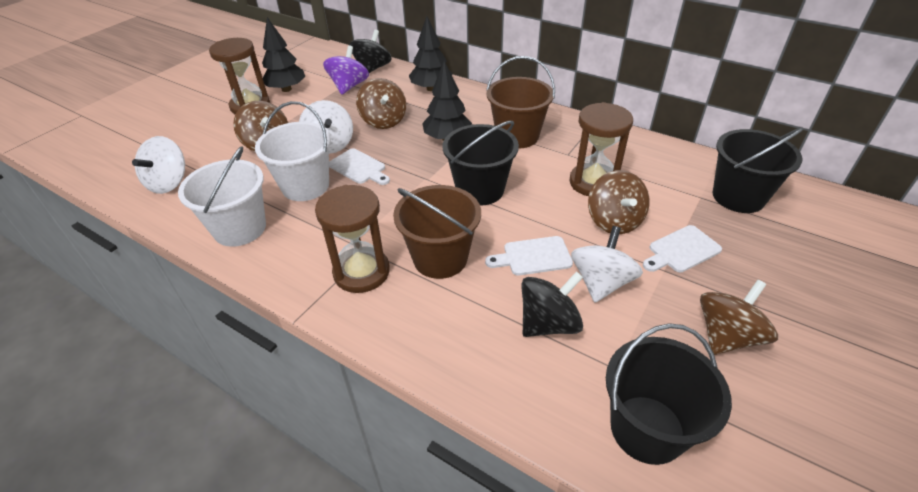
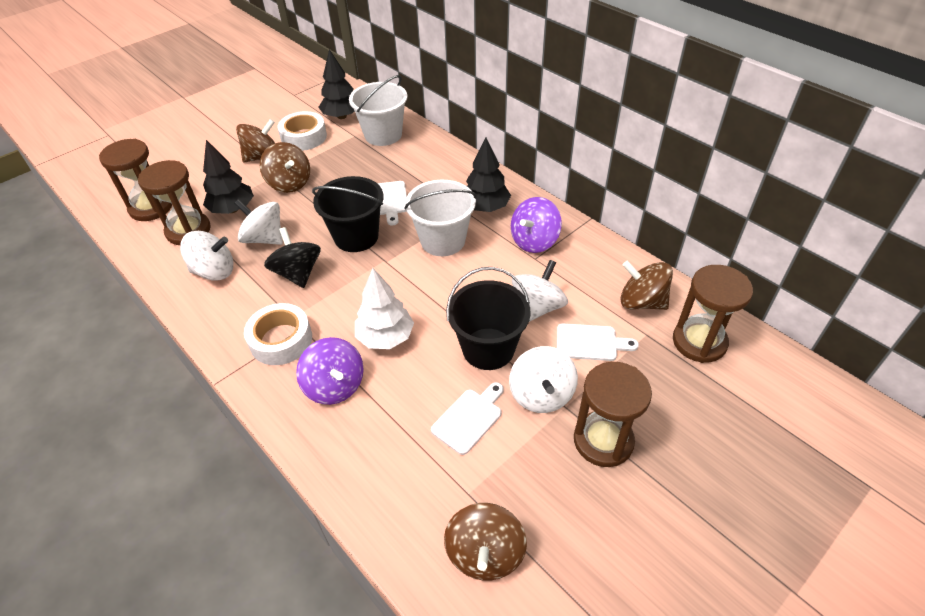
black bucket: [442,121,519,206] [606,323,732,465] [713,127,803,213] = 3 -> [312,176,384,252] [446,267,530,370] = 2
black spinning top: [349,30,392,73] [521,271,583,337] = 2 -> [264,227,321,288] = 1
brown bucket: [393,185,481,279] [486,56,555,148] = 2 -> none = 0
brown hourglass: [209,38,270,115] [315,185,390,293] [569,102,633,196] = 3 -> [99,139,172,221] [138,160,211,245] [574,362,652,467] [673,265,753,363] = 4
purple spinning top: [323,46,369,95] = 1 -> [296,337,364,405] [511,197,562,253] = 2
white spinning top: [132,136,185,194] [299,100,353,154] [571,226,643,303] = 3 -> [180,231,234,281] [234,199,283,245] [509,346,578,413] [512,260,568,322] = 4
white tape: none = 0 -> [244,303,312,365] [277,111,327,151] = 2
white tree: none = 0 -> [355,268,414,349] = 1

